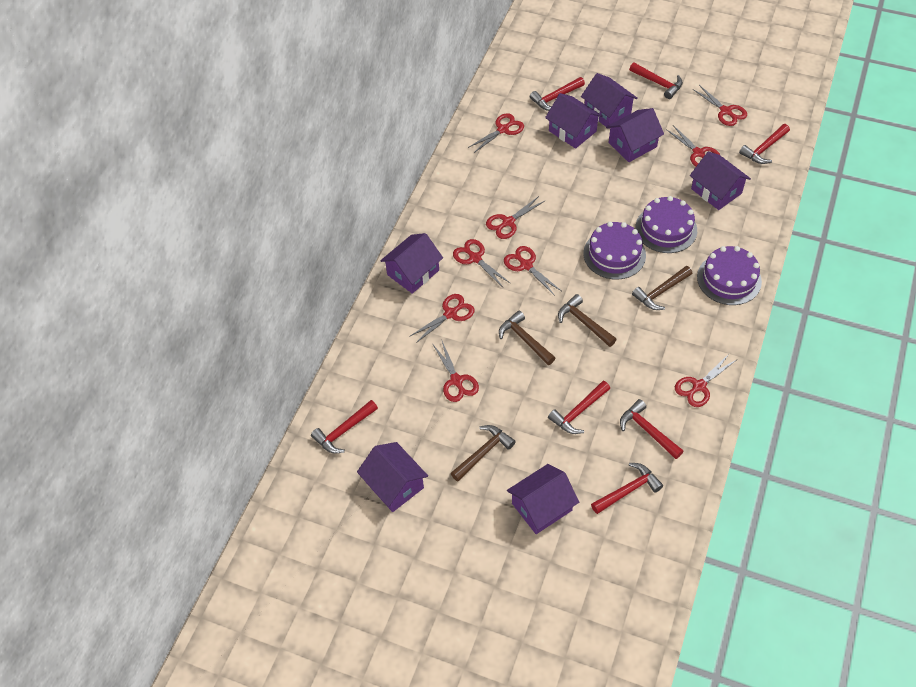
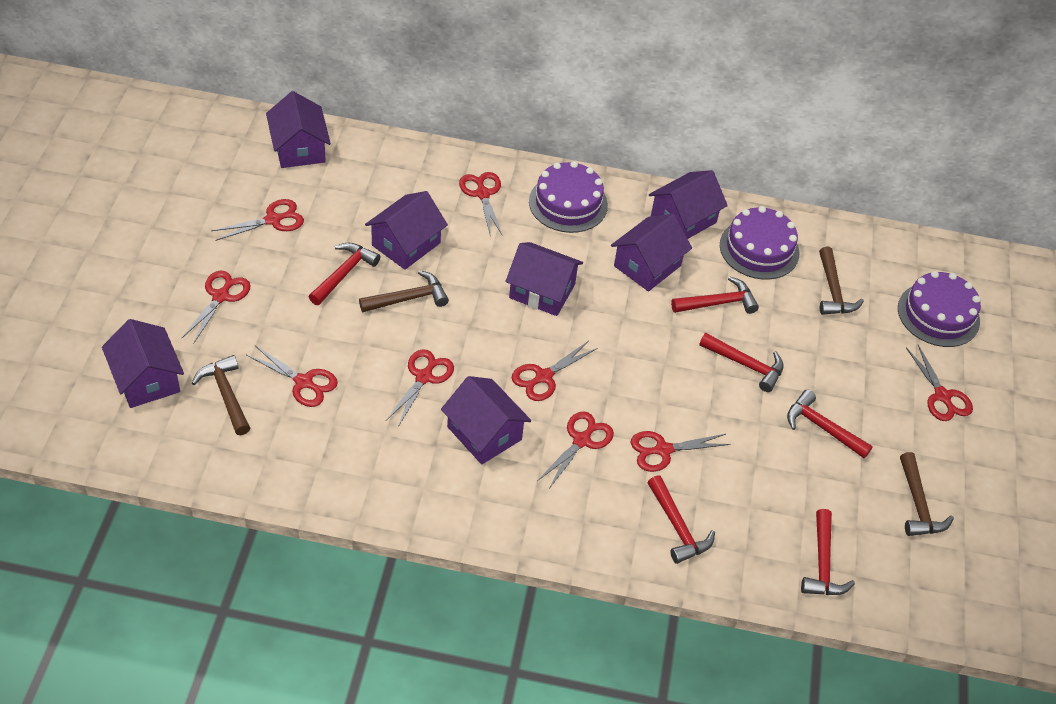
red hammer: [311,400,378,453] [530,77,585,111] [548,381,610,434] [591,463,663,514] [620,399,683,459] [629,62,683,99] [739,124,790,164] = 7 -> [309,243,380,305] [647,475,715,564] [671,276,759,314] [699,333,784,392] [787,390,873,458] [801,509,855,595] = 6

